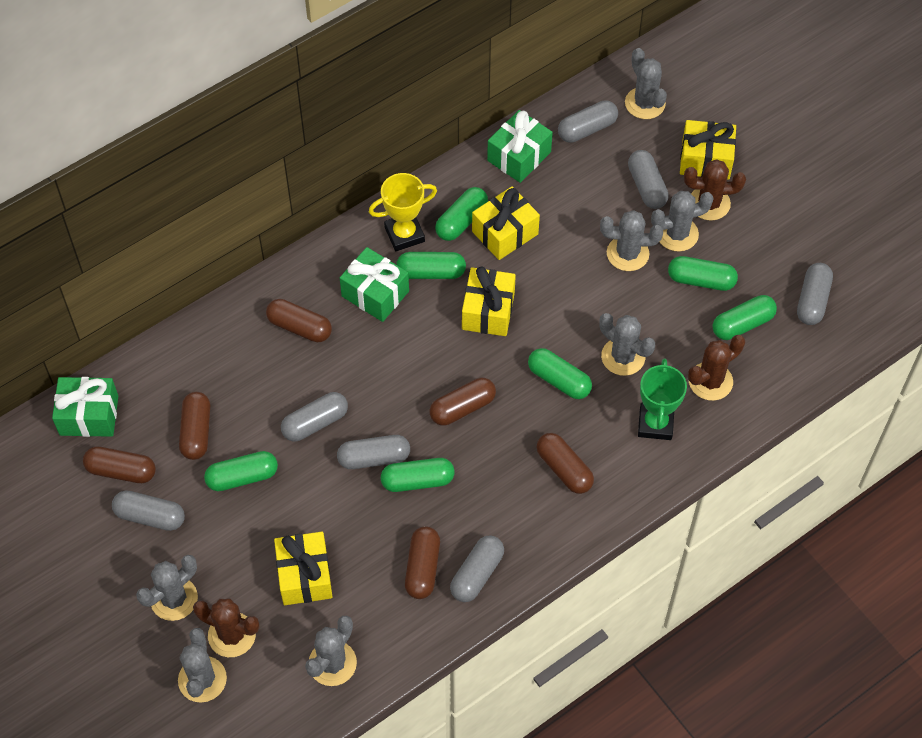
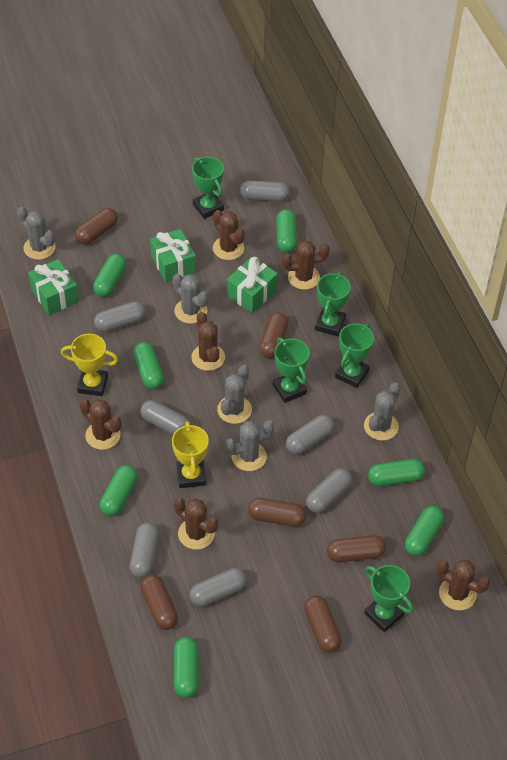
brown cactus: [193,598,259,657] [684,159,746,221] [688,335,745,401] = 3 -> [80,399,122,450] [174,498,218,550] [191,312,225,371] [213,210,245,260] [282,241,330,290] [436,559,490,610] = 6
green trophy: [638,359,687,440] = 1 -> [192,157,224,219] [273,338,310,403] [315,272,351,336] [335,323,374,388] [364,565,413,632] = 5
grey cactus: [136,555,198,621] [178,628,227,703] [305,616,357,686] [599,313,655,376] [600,210,663,271] [625,48,667,119] [651,191,714,252] = 7 -> [17,207,56,260] [172,273,208,324] [217,365,252,424] [225,420,275,471] [364,382,400,441] = 5
yellow gift: [274,532,332,605] [462,266,516,336] [472,186,540,260] [680,120,736,180] = 4 -> none = 0
yellow trophy: [369,173,437,251] = 1 -> [61,334,118,396] [172,421,209,488] = 2

